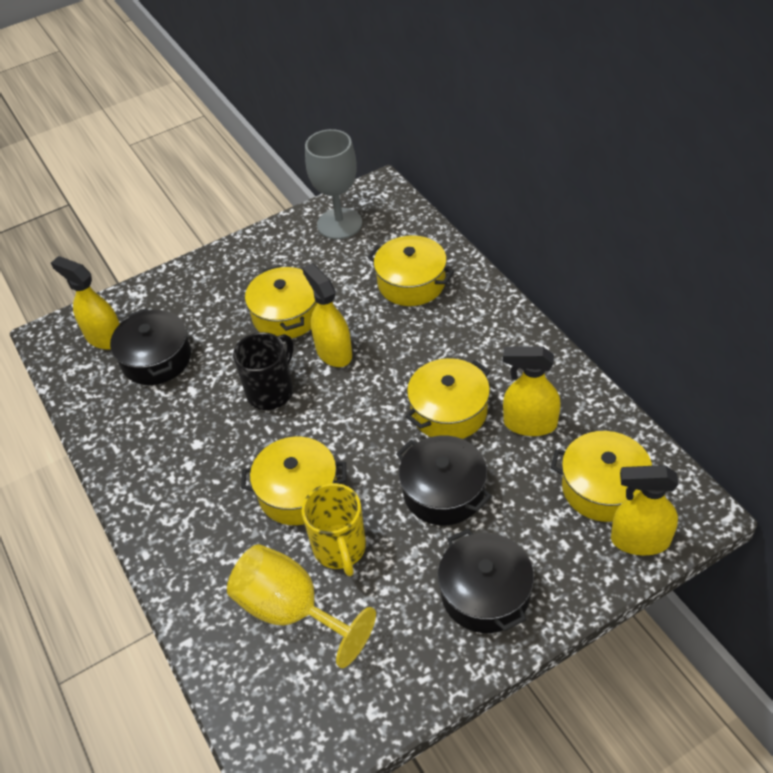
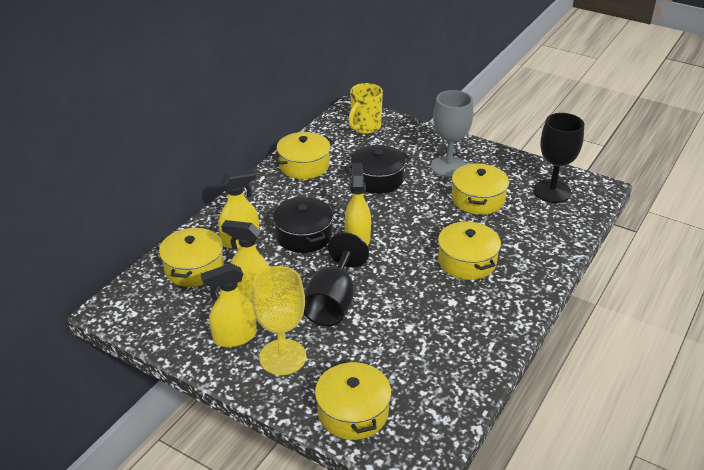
black goblet: none = 0 -> [304,233,369,326] [533,113,584,203] = 2
black mug: [233,332,294,410] = 1 -> none = 0
black pot: [110,308,191,385] [396,436,492,525] [438,529,534,633] = 3 -> [273,197,333,253] [345,145,411,194] = 2

